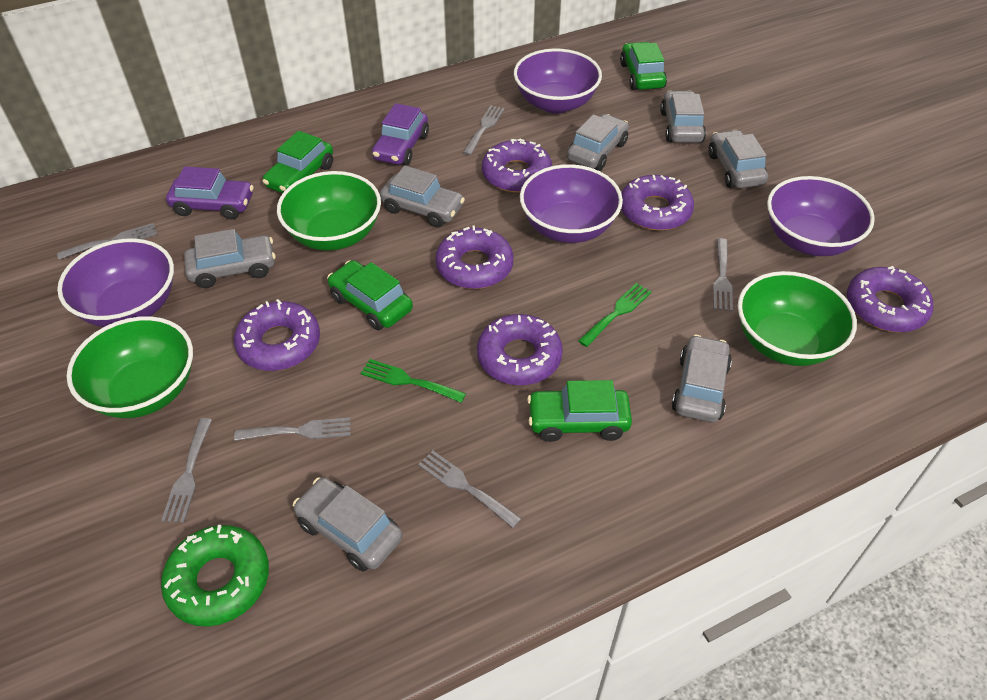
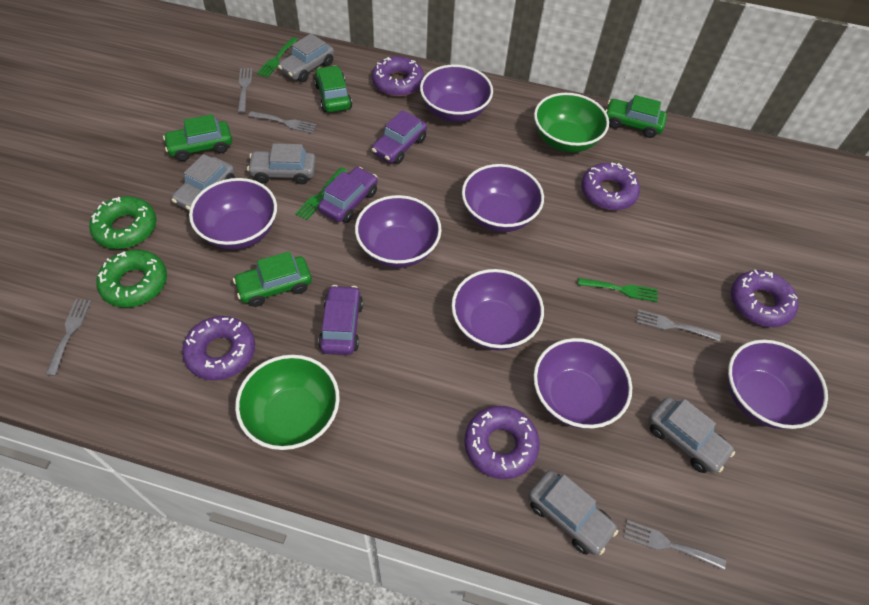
green bowl: [67,316,193,418] [277,171,381,251] [738,271,857,366] = 3 -> [235,355,340,450] [534,93,609,152] = 2
green donut: [161,525,269,627] = 1 -> [89,196,156,249] [96,250,167,307] = 2
green fork: [361,359,466,403] [578,283,651,347] = 2 -> [257,37,298,78] [295,167,347,220] [578,278,658,302] = 3
grey car: [184,229,276,288] [293,477,403,572] [380,166,465,228] [567,114,629,171] [660,91,706,143] [672,335,732,422] [708,130,768,188] = 7 -> [171,154,235,211] [247,143,316,184] [278,34,334,82] [528,470,618,555] [648,397,735,473] = 5
grey fork: [57,223,158,260] [161,418,212,523] [234,417,351,441] [418,450,522,528] [463,105,505,155] [713,238,733,311] = 6 -> [46,299,91,376] [238,68,253,113] [248,111,317,134] [623,520,726,570] [636,309,721,342] = 5
purple bowl: [57,238,174,327] [514,49,602,114] [520,164,623,243] [767,176,875,256] = 4 -> [189,178,277,250] [355,195,442,268] [420,65,493,122] [451,269,544,351] [462,164,544,232] [533,338,632,429] [728,340,828,429] = 7
purple car: [166,167,254,220] [372,103,429,165] = 2 -> [318,167,378,223] [318,285,363,355] [372,110,427,164] = 3
purple donut: [234,299,320,371] [435,225,514,289] [477,314,563,385] [482,138,552,193] [621,175,694,231] [847,266,933,332] = 6 -> [182,316,255,381] [372,56,424,97] [464,406,540,479] [581,163,640,210] [731,270,798,327] = 5

